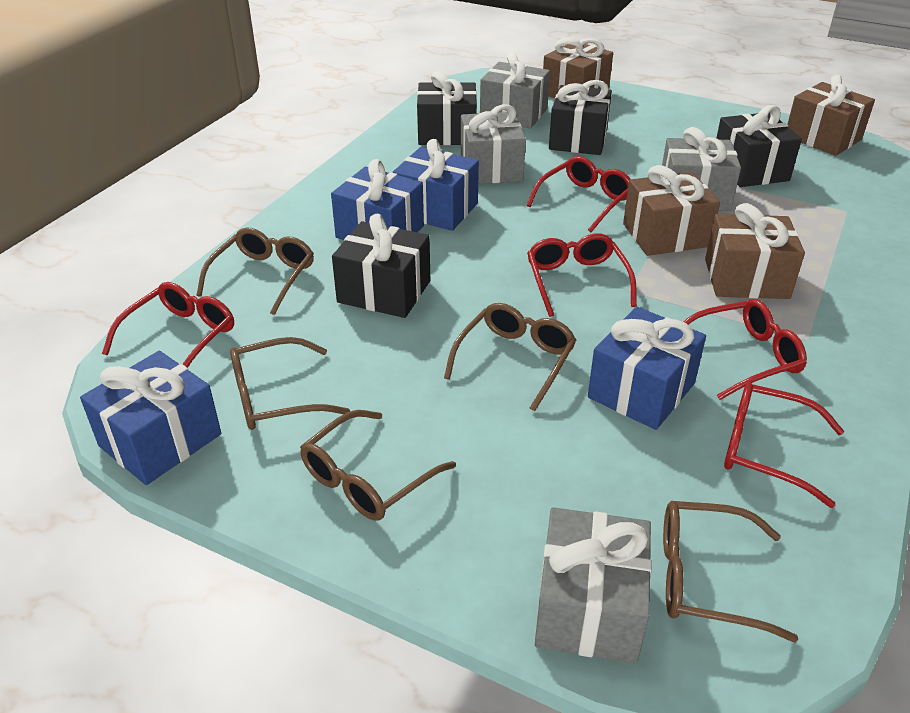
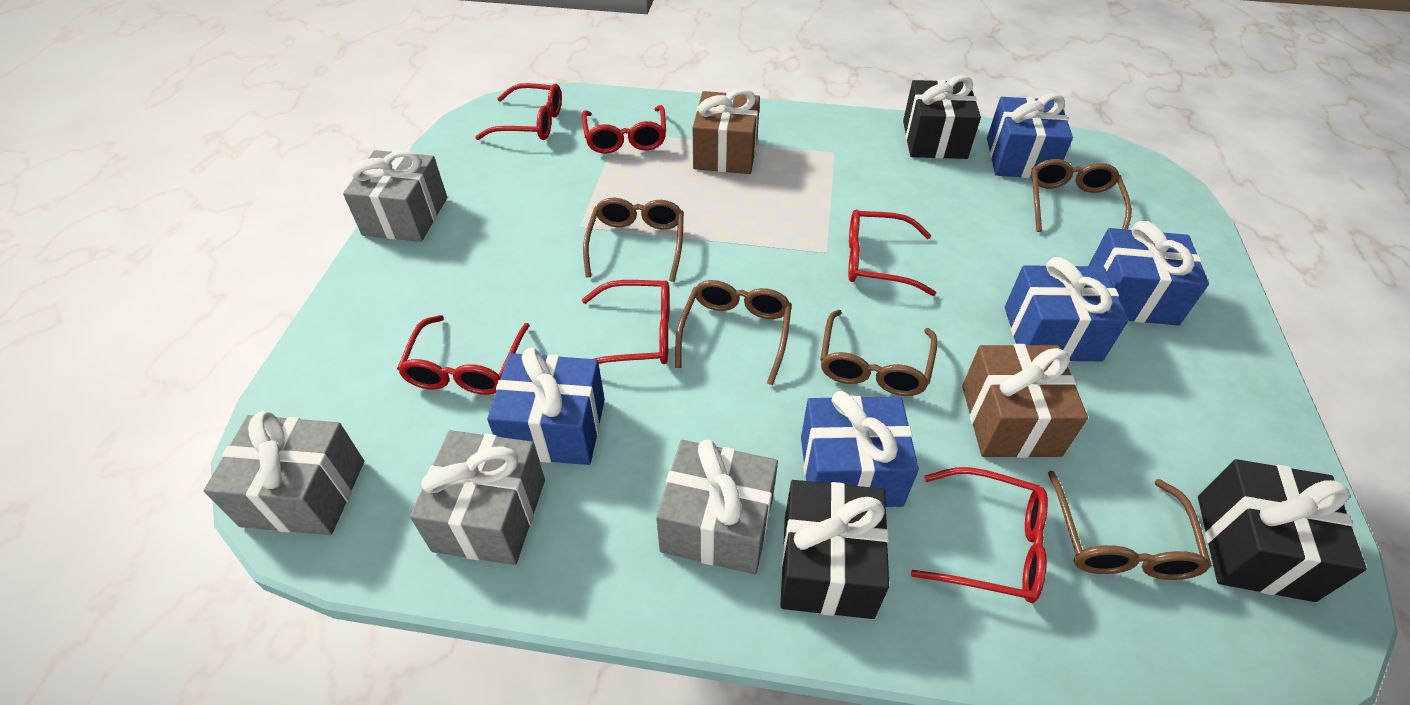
black gift: [332,214,430,318] [417,71,477,145] [549,80,612,155] [716,105,802,187] = 4 -> [780,480,889,619] [903,75,981,159] [1198,459,1367,602] = 3
blue gift: [80,351,221,485] [331,159,424,240] [392,139,479,231] [588,307,706,430] = 4 -> [487,348,605,465] [801,391,919,507] [987,93,1073,178] [1005,257,1129,361] [1088,221,1209,326] = 5
brown gift: [543,37,613,98] [623,165,720,256] [705,203,805,299] [787,75,875,156] = 4 -> [693,88,760,174] [962,344,1088,458] = 2
red glasses: [102,282,234,368] [526,156,631,232] [527,233,637,317] [684,299,807,400] [724,383,844,508] = 5 -> [397,315,530,395] [475,83,562,140] [582,105,666,154] [582,280,670,364] [848,209,936,296] [911,467,1048,603] = 6

